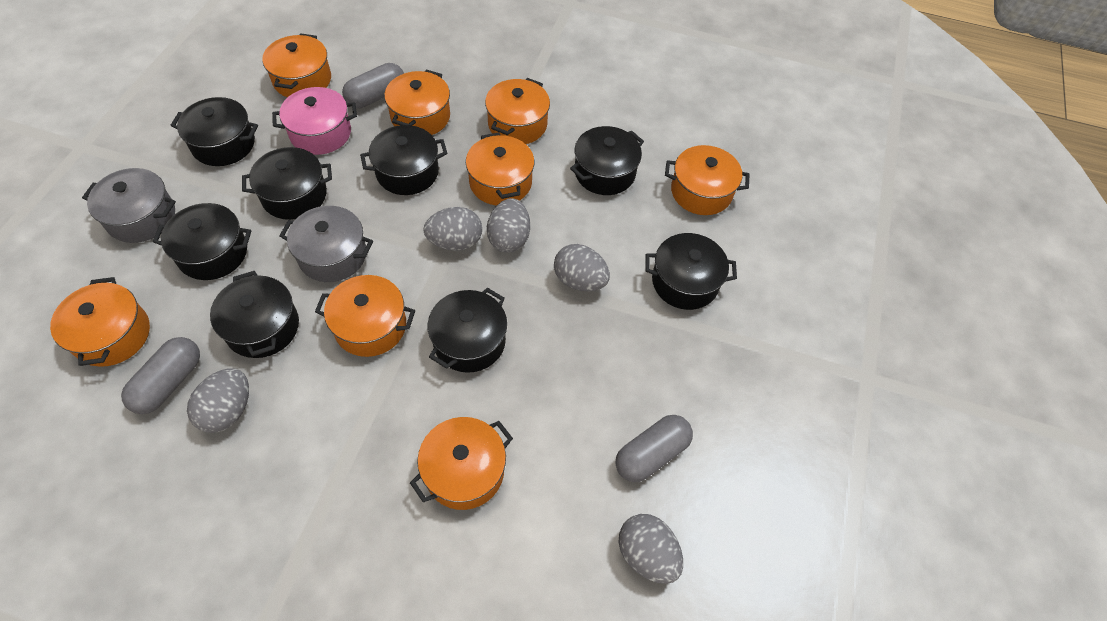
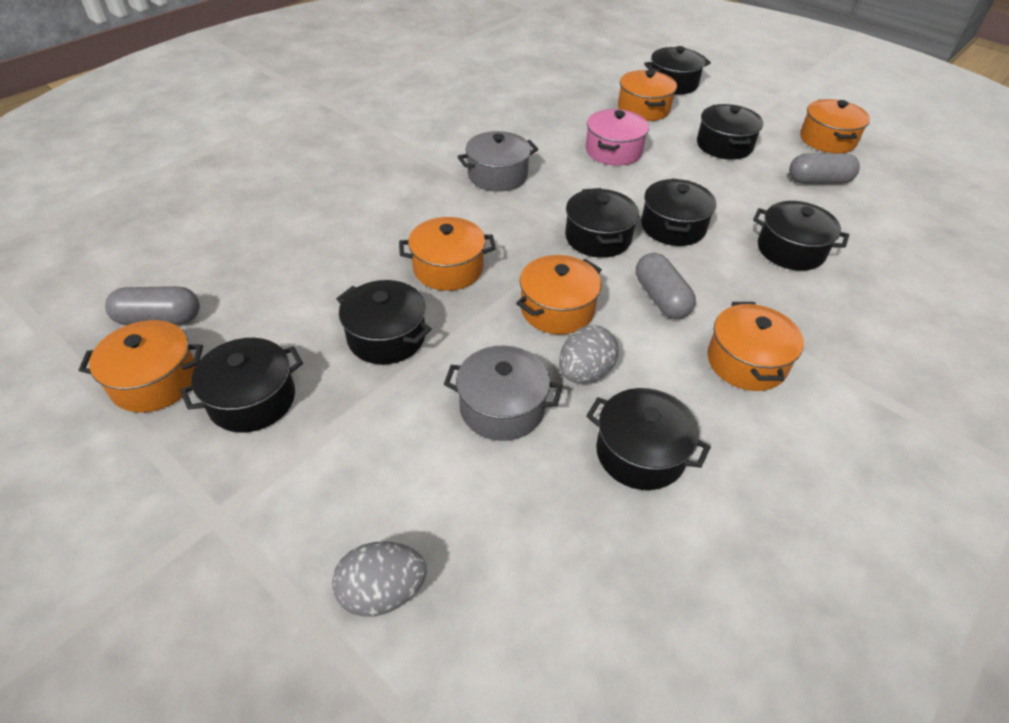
grey egg: [187,368,249,433] [423,207,482,251] [487,198,530,253] [554,244,610,292] [618,514,683,584] = 5 -> [332,541,427,617] [559,325,618,384] = 2
orange pot: [50,277,150,367] [262,33,331,97] [315,275,415,357] [384,70,450,135] [410,417,513,510] [466,132,534,206] [485,78,550,144] [665,145,750,215] = 8 -> [79,320,203,412] [399,217,496,291] [516,255,602,334] [618,70,677,121] [707,302,804,391] [800,99,870,153] = 6

